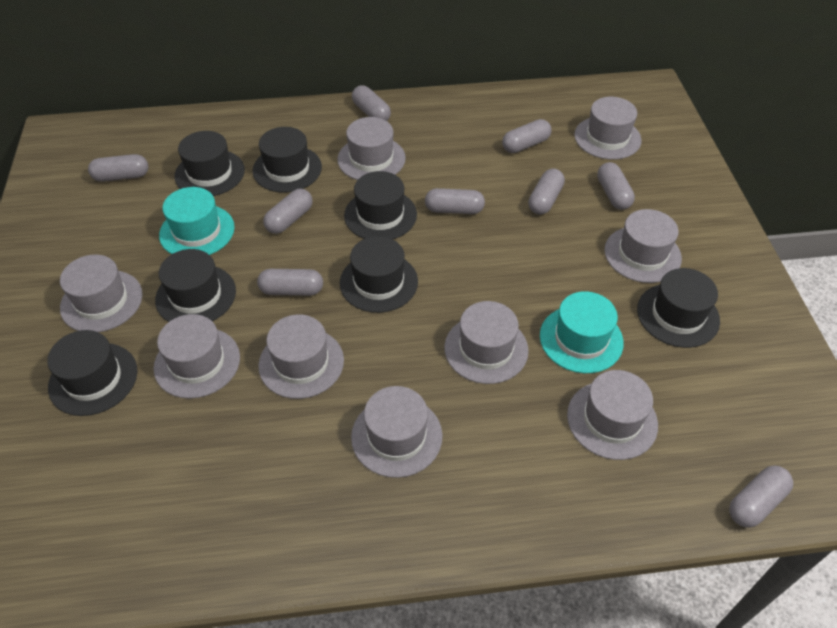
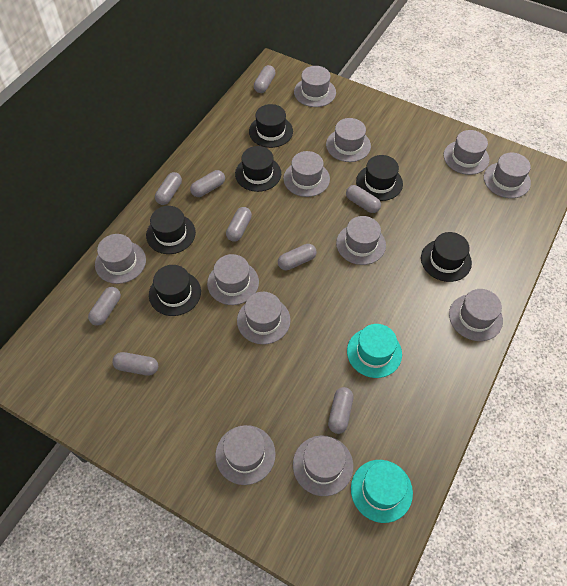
black hat: [47,330,138,416] [155,249,236,322] [174,131,245,196] [252,127,322,193] [340,236,418,313] [344,171,417,239] [637,268,720,348] = 7 -> [146,206,196,254] [149,265,201,316] [235,146,281,192] [249,104,293,148] [356,155,403,201] [421,232,472,282] = 6
grey hat: [60,255,143,332] [154,314,240,399] [258,315,344,399] [337,117,406,180] [351,386,443,478] [444,301,529,384] [567,370,658,460] [574,97,642,160] [604,209,682,283] = 9 -> [95,234,146,284] [207,254,259,305] [215,425,276,485] [237,292,291,344] [283,151,330,197] [293,435,353,496] [294,66,336,107] [326,118,371,162] [336,216,386,265] [444,130,489,175] [449,289,503,341] [484,153,531,198] = 12

